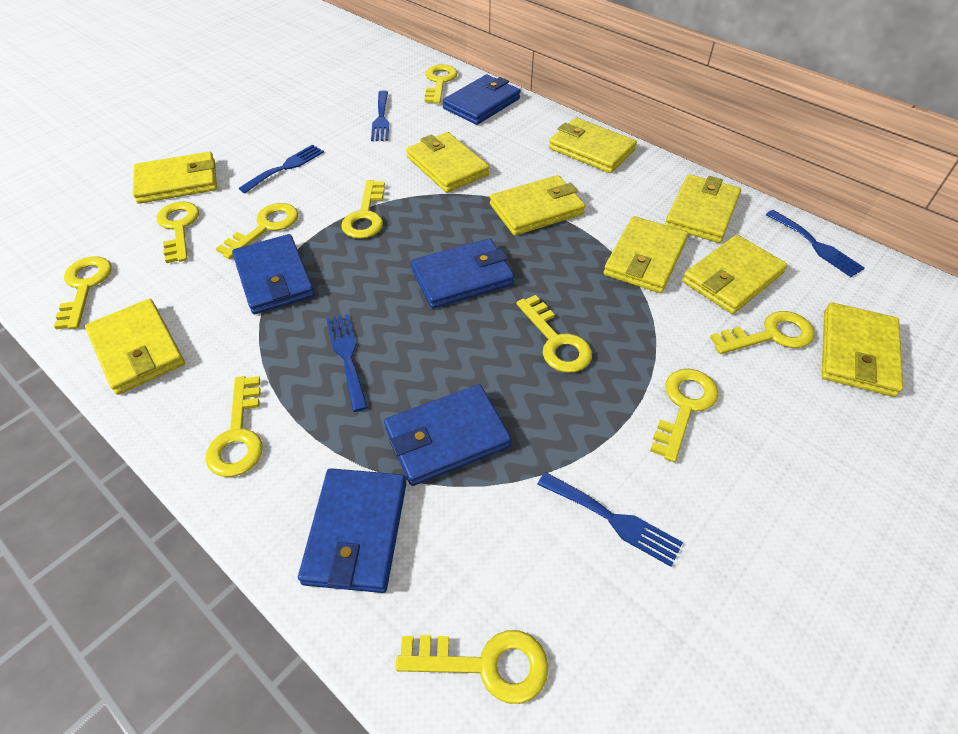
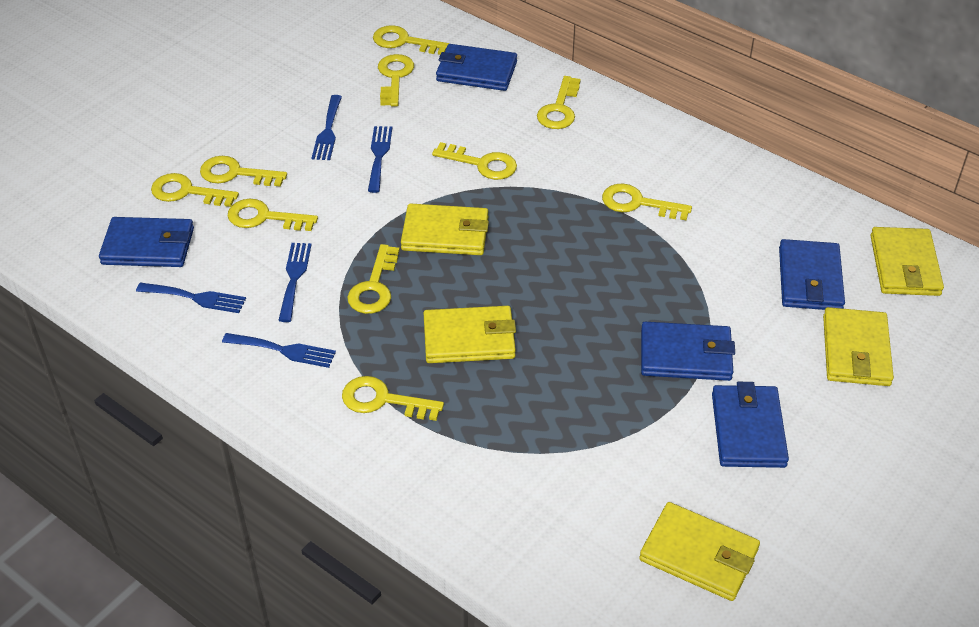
yellow wallet: [85,299,185,395] [133,152,217,204] [406,132,489,193] [490,175,585,236] [549,118,637,173] [604,216,688,293] [665,174,741,243] [682,235,787,314] [822,302,903,397] = 9 -> [401,204,489,255] [424,306,516,363] [639,502,760,601] [823,307,894,386] [870,227,944,296] = 5

